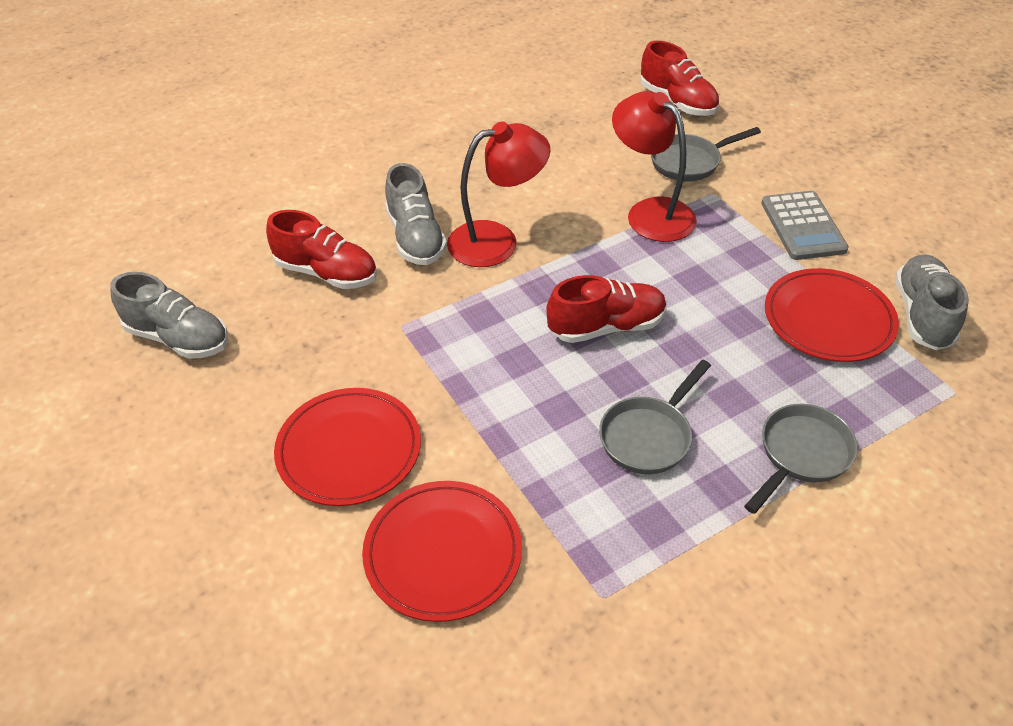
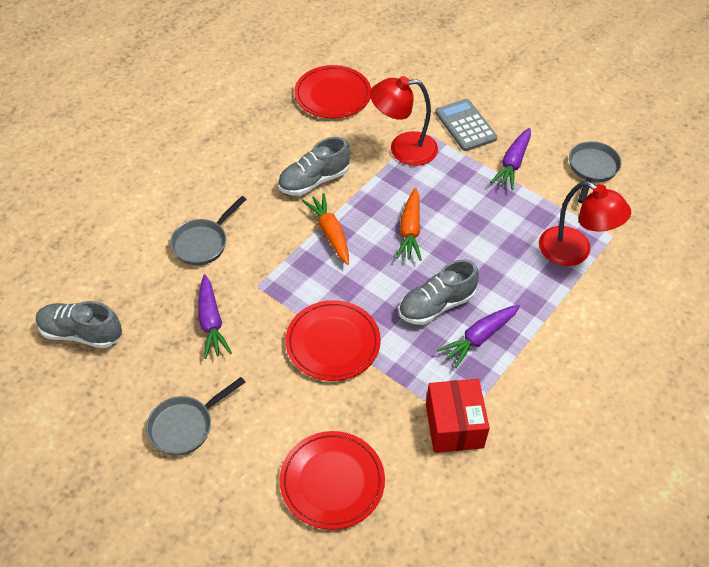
orange carrot: none = 0 -> [302,193,349,265] [396,188,422,261] = 2
purple carrot: none = 0 -> [198,274,232,359] [437,305,520,368] [490,128,531,190] = 3
red box: none = 0 -> [426,379,490,453] = 1
red shoe: [266,210,377,289] [546,275,667,343] [640,41,719,116] = 3 -> none = 0

